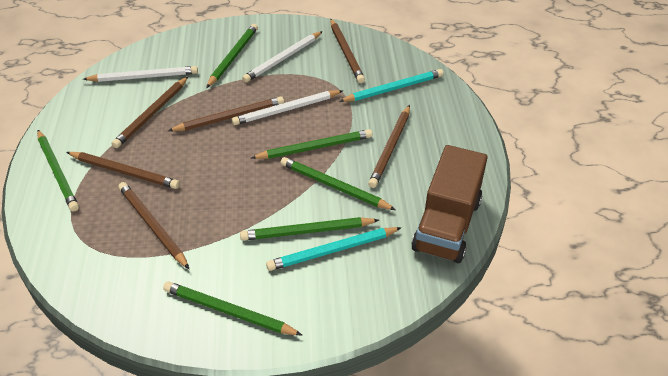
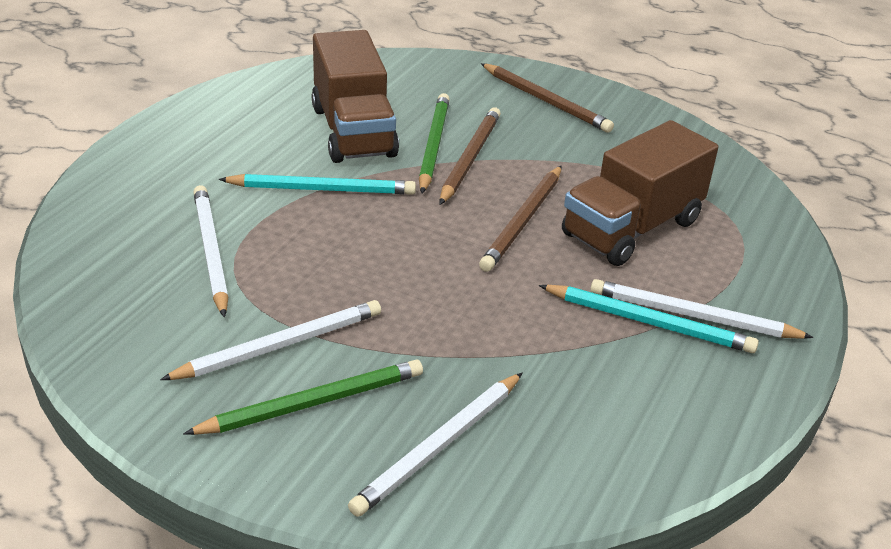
brown pencil: [67,152,180,189] [111,77,188,148] [118,182,189,269] [168,96,284,131] [330,19,365,83] [368,105,410,188] = 6 -> [439,107,501,205] [479,166,562,272] [481,63,614,132] = 3
brown truck: [412,145,488,263] = 1 -> [312,30,399,163] [562,120,718,266] = 2
green pencil: [37,130,79,212] [163,281,302,335] [206,24,258,88] [240,217,379,240] [251,129,372,159] [280,157,396,210] = 6 -> [183,359,423,435] [419,93,450,193] = 2
white pencil: [83,66,198,82] [232,90,343,125] [242,31,323,83] = 3 -> [160,300,381,380] [193,185,228,318] [348,373,522,517] [590,279,814,339] = 4

